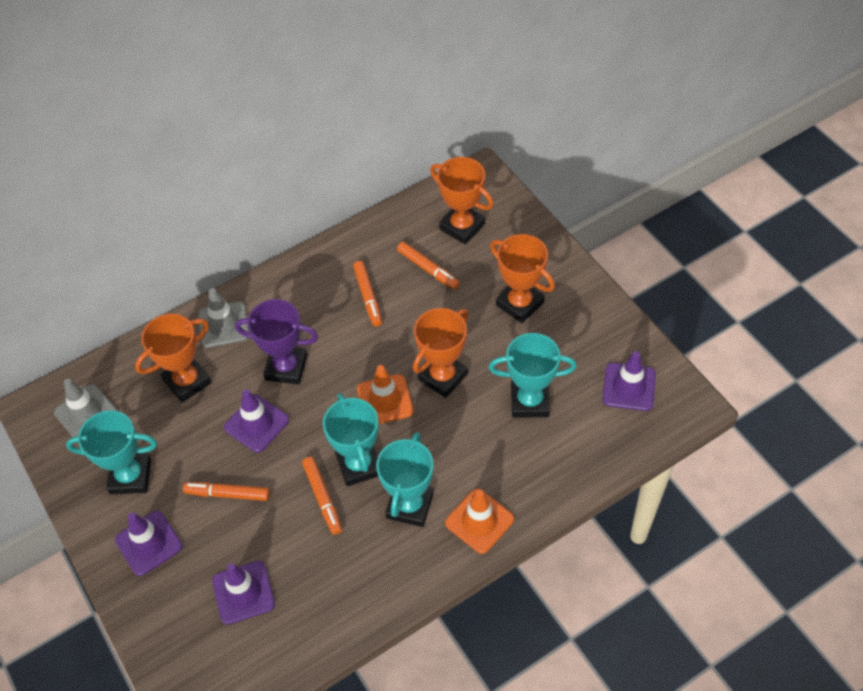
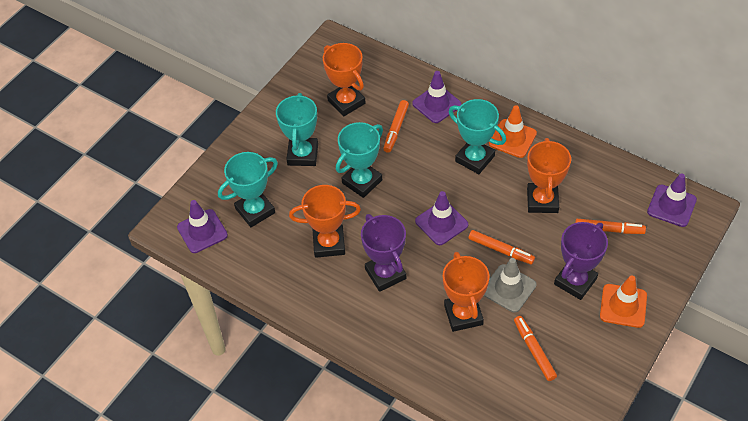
grey traffic cone: [54,379,117,437] [198,288,249,348] = 2 -> [484,258,536,313] = 1
purple trophy: [235,299,318,385] = 1 -> [361,214,406,292] [554,222,608,300] = 2

